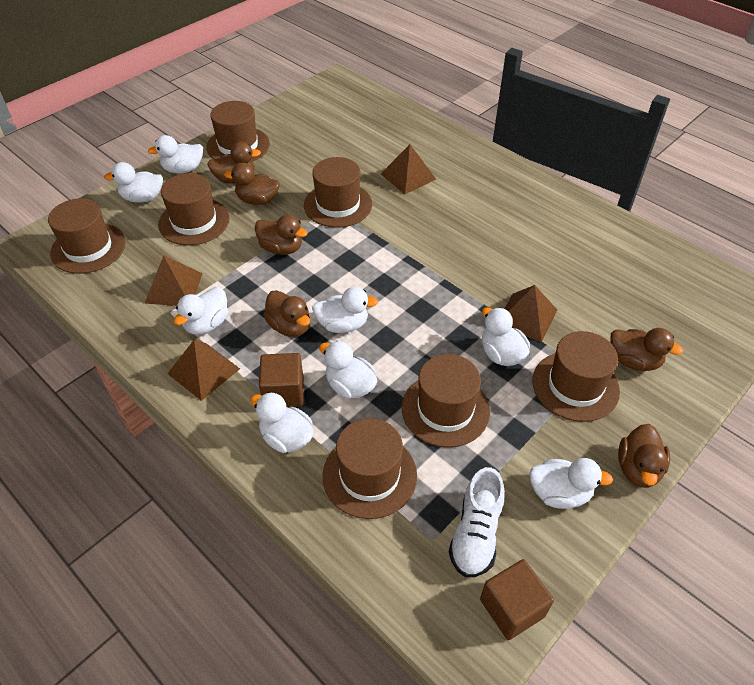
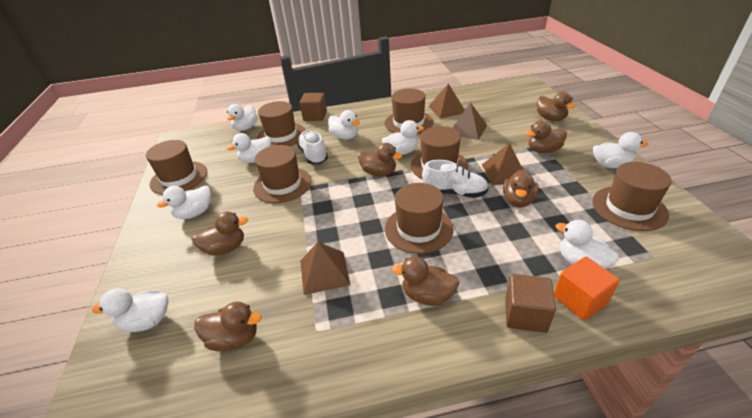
brown duck: [207,142,261,184] [224,162,280,205] [255,215,308,255] [264,290,310,337] [610,328,683,371] [618,424,670,488] = 6 -> [192,212,248,256] [194,301,262,352] [358,143,402,176] [392,256,459,306] [503,169,539,207] [525,121,567,153] [537,92,575,121] = 7
orange cube: none = 0 -> [554,257,620,321] = 1
white shoe: [449,467,505,577] = 1 -> [297,131,328,164] [422,160,488,198] = 2

